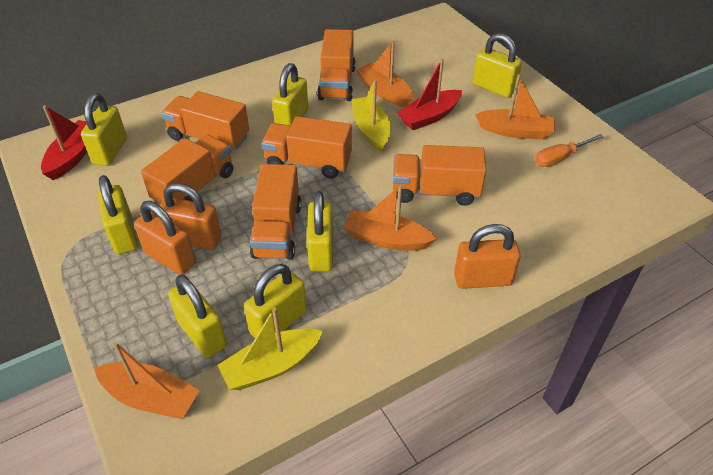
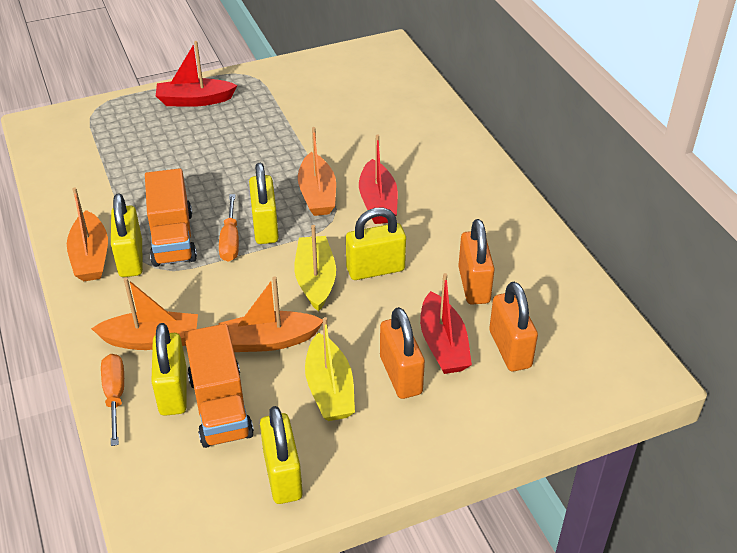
orange screwdriver: [535,134,604,167] = 1 -> [101,354,124,446] [219,194,239,262] = 2
orange truck: [141,134,233,206] [161,91,249,150] [250,164,301,260] [261,116,352,178] [317,29,356,101] [393,145,486,206] = 6 -> [145,168,197,267] [184,324,254,448] = 2
red boat: [41,105,87,180] [397,58,462,130] = 2 -> [156,41,237,107] [359,134,398,224] [420,273,472,374] = 3
yellow padlock: [81,93,127,166] [98,175,138,254] [168,275,227,357] [244,264,307,338] [272,63,308,126] [307,191,333,271] [473,33,522,98] = 7 -> [111,193,143,277] [151,323,187,416] [249,163,279,244] [260,406,303,504] [346,208,406,280] = 5

